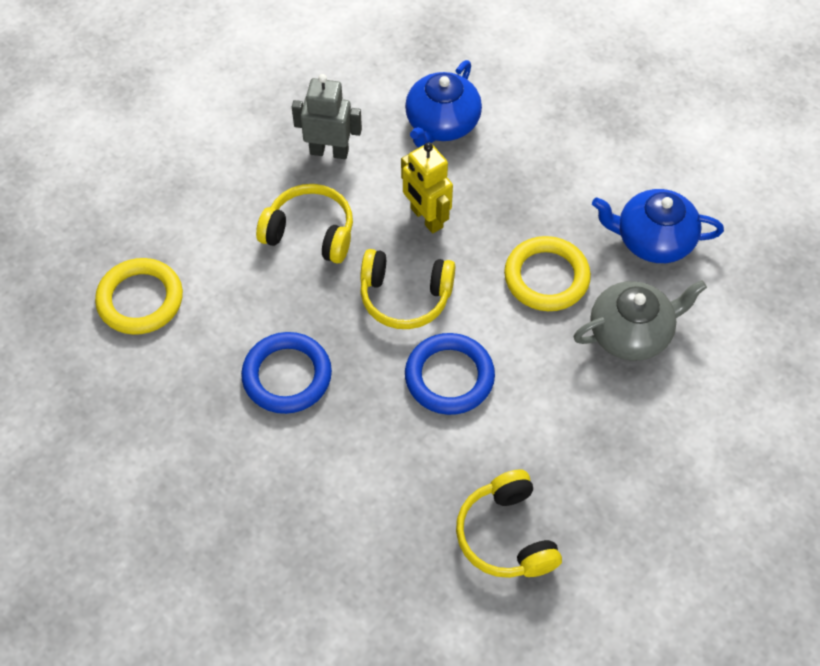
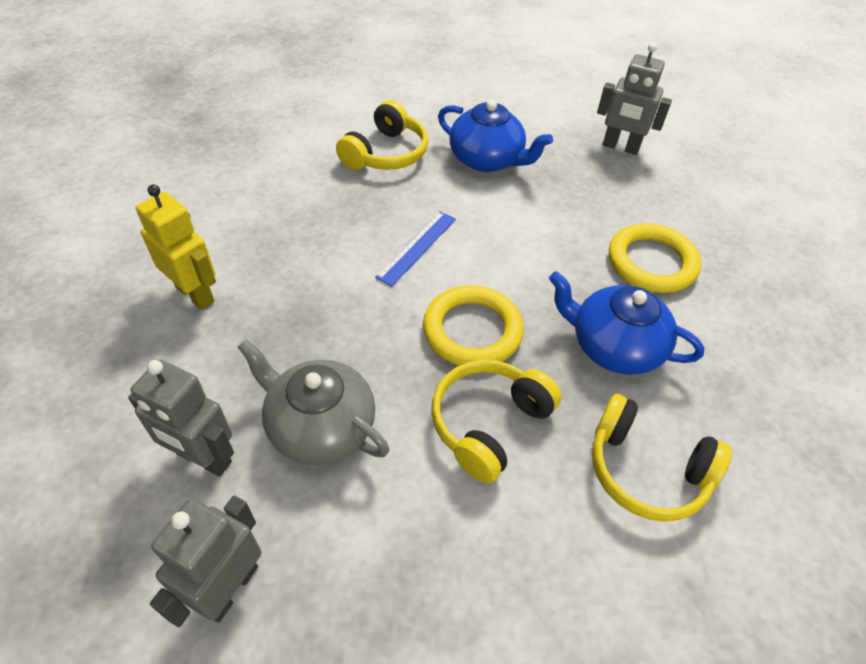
blue ring: [241,332,332,414] [405,333,495,415] = 2 -> none = 0
blue ruler: none = 0 -> [375,211,456,286] = 1
grey robot: [292,74,362,159] = 1 -> [128,359,234,477] [150,496,262,627] [597,43,672,155] = 3

